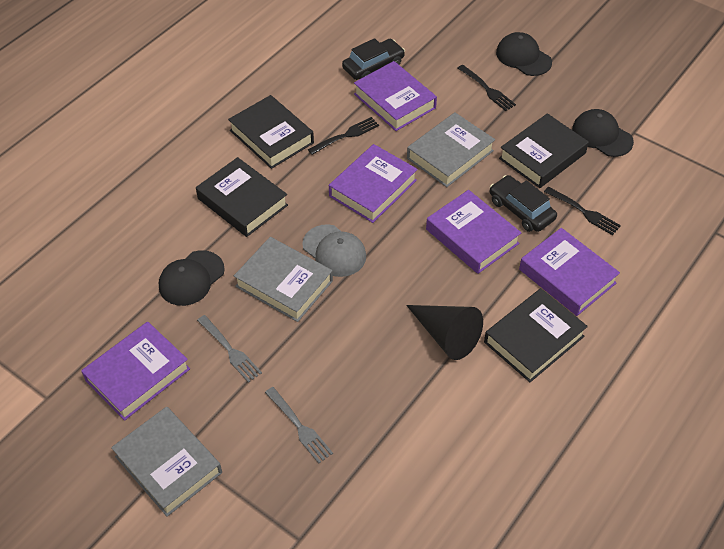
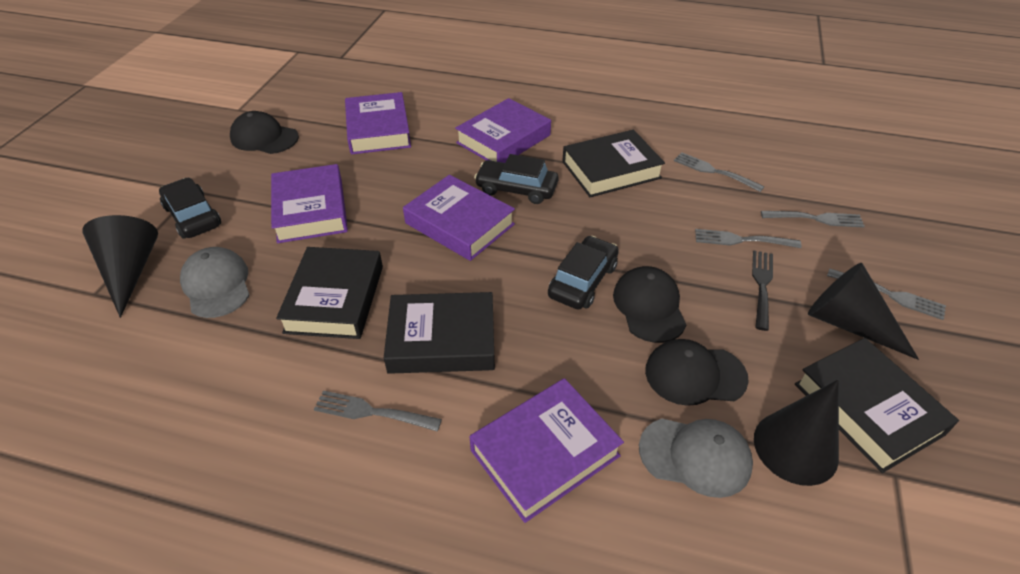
black car: [342,38,405,80] [490,175,557,232] = 2 -> [159,177,221,239] [474,154,558,204] [548,236,619,310] = 3
black cone: [406,305,483,360] = 1 -> [82,215,158,318] [754,380,839,486] [808,263,919,360] = 3
black fork: [308,117,379,155] [457,65,516,111] [544,187,621,235] = 3 -> [752,250,773,331] = 1
grey book: [111,406,222,517] [234,237,333,322] [407,112,495,187] = 3 -> none = 0
grey cap: [302,224,366,277] = 1 -> [180,247,250,318] [639,418,753,498] = 2
grey fork: [197,315,262,383] [265,387,333,463] = 2 -> [314,391,442,432] [674,152,764,192] [695,229,801,248] [761,211,865,228] [827,268,946,320] = 5

